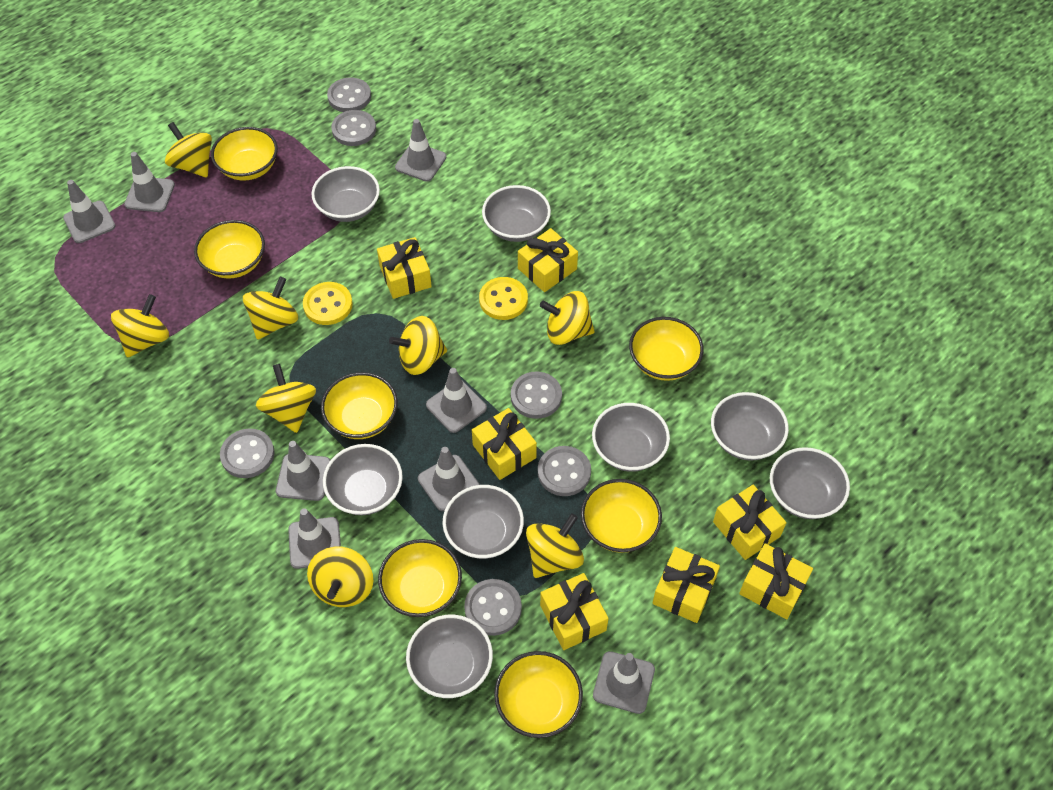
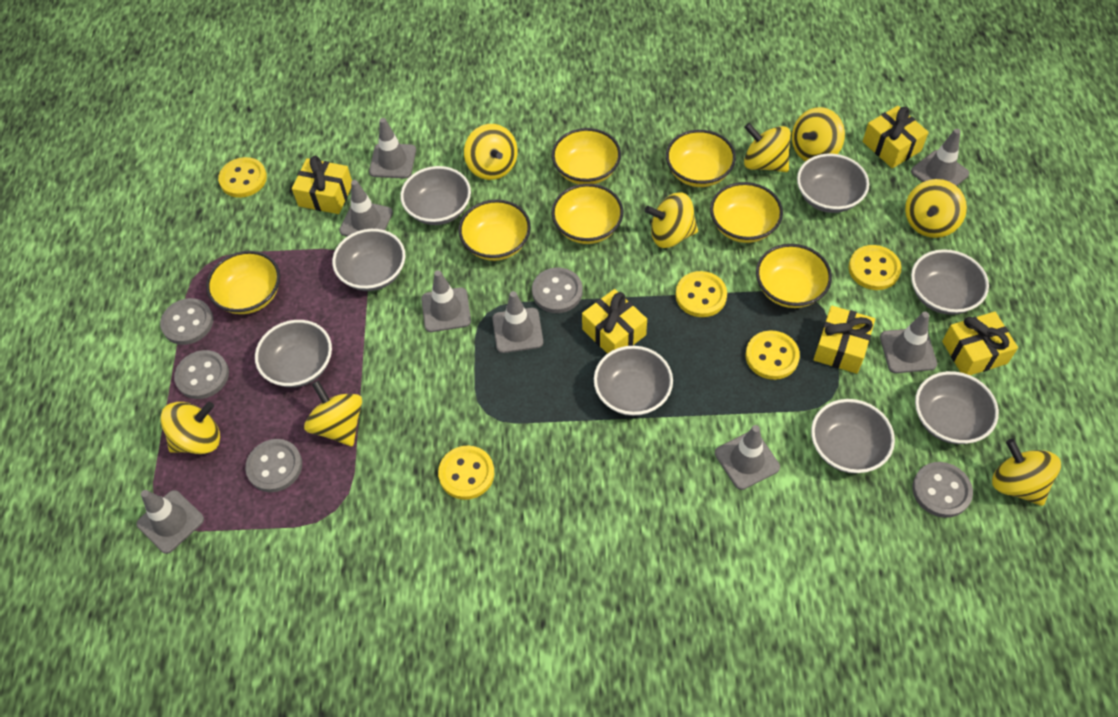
grey button: [220,429,275,478] [327,77,371,112] [331,110,376,146] [464,579,522,636] [511,372,562,419] [538,446,591,496] = 6 -> [160,298,213,345] [174,350,229,399] [245,439,302,492] [532,268,583,313] [912,462,973,518] = 5
yellow button: [303,282,353,325] [479,277,528,320] = 2 -> [218,157,267,198] [438,446,494,500] [676,271,727,317] [746,331,800,380] [848,245,901,290] = 5
yellow gift: [377,237,432,299] [472,408,537,480] [518,228,578,292] [540,573,609,650] [652,547,720,623] [713,485,786,560] [739,543,813,619] = 7 -> [292,156,352,214] [582,289,647,354] [814,306,875,374] [863,106,929,168] [942,312,1018,375] = 5

